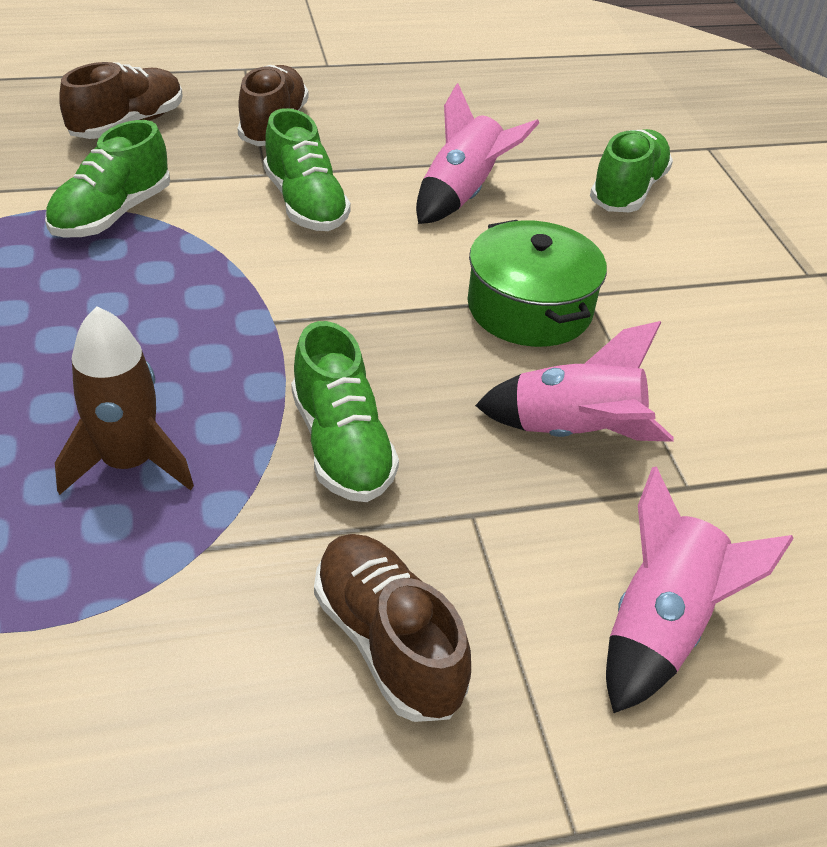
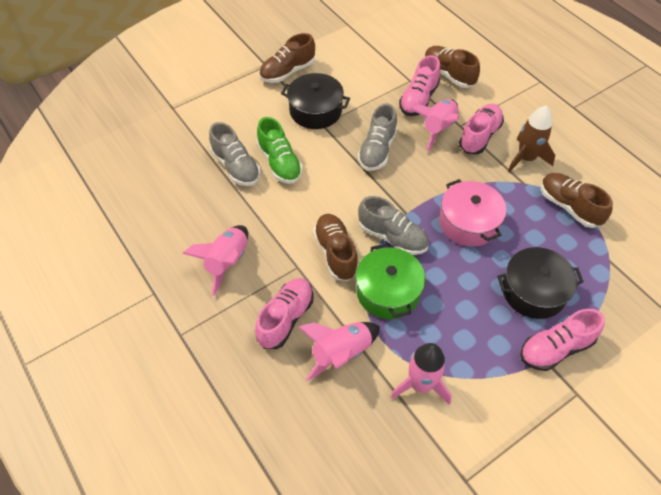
black pot: none = 0 -> [281,73,350,129] [497,247,584,319] = 2
brown shoe: [59,62,183,139] [237,65,309,146] [314,534,471,722] = 3 -> [259,33,315,83] [313,214,358,281] [425,46,480,88] [541,173,613,228] = 4
green shoe: [45,120,170,237] [263,108,351,231] [291,321,399,502] [590,129,673,212] = 4 -> [257,117,303,184] = 1
grey shoe: none = 0 -> [209,122,260,186] [357,103,397,171] [358,196,429,255] = 3
pink pot: none = 0 -> [439,179,507,247] = 1
pink rocket: [416,83,539,224] [475,321,674,442] [606,467,794,713] = 3 -> [183,225,248,296] [299,322,380,381] [391,343,452,405] [411,99,459,152] = 4
pink shoe: none = 0 -> [255,278,313,349] [399,55,440,116] [459,104,504,154] [520,309,605,371] = 4

